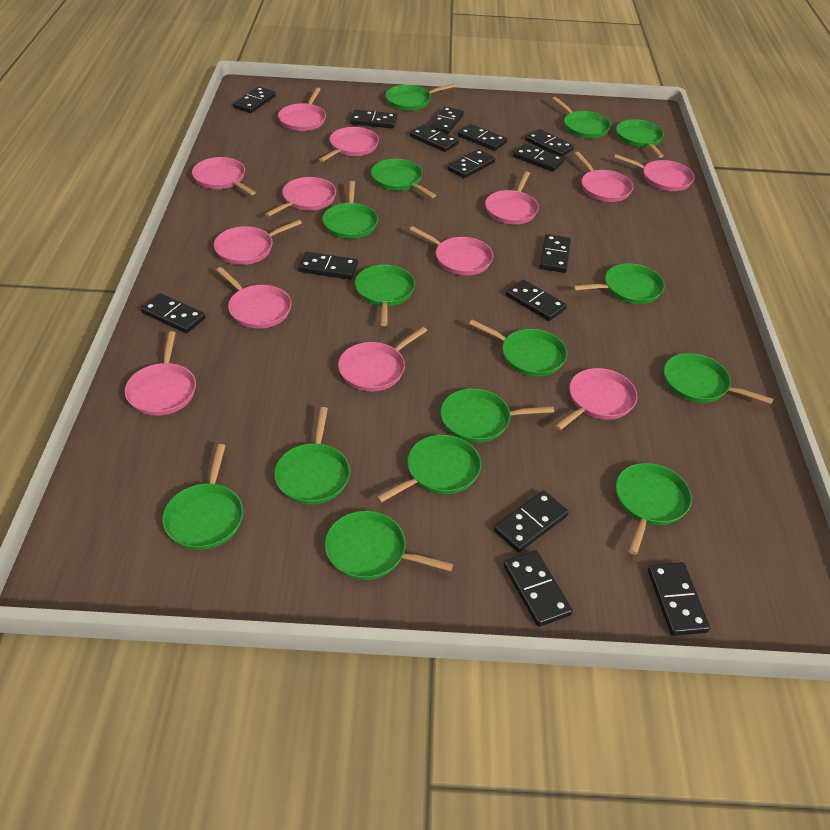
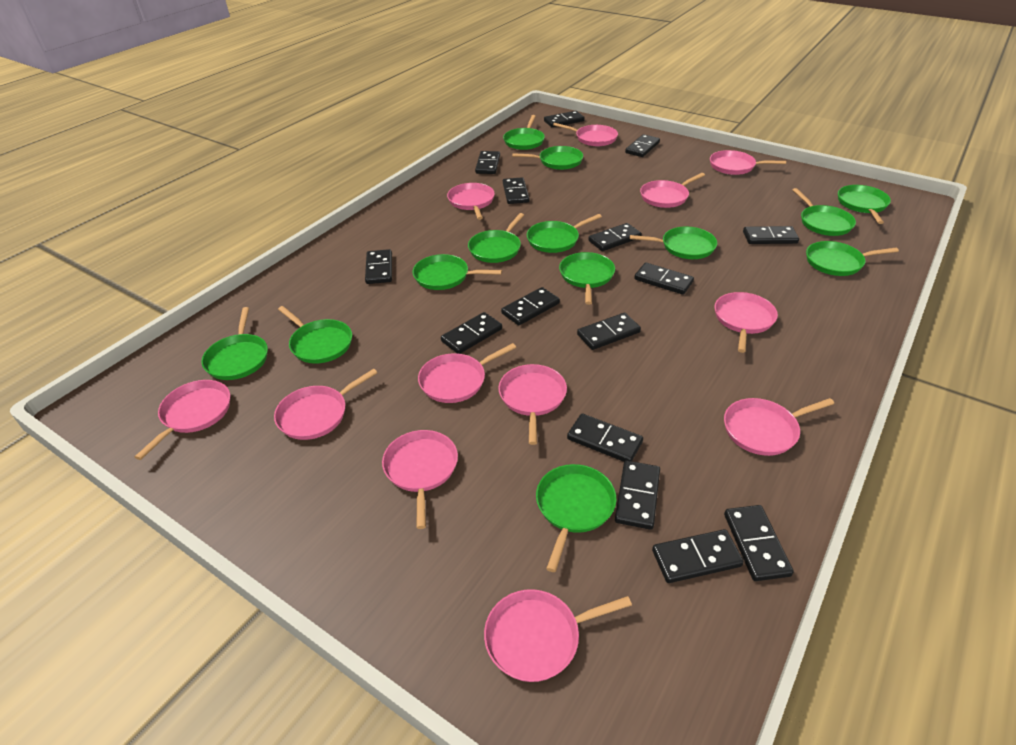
green pan: [163,444,243,550] [274,407,350,504] [322,181,378,239] [325,511,453,580] [355,265,415,326] [371,159,436,198] [376,435,481,503] [385,84,456,111] [441,388,554,443] [469,320,567,376] [552,97,611,138] [573,263,665,304] [616,119,664,158] [616,463,692,555] [664,353,773,404] = 15 -> [201,307,268,380] [278,306,352,364] [413,254,502,290] [468,213,524,263] [503,115,545,150] [512,146,583,170] [527,214,602,253] [536,464,617,572] [559,252,615,305] [630,226,717,259] [793,188,856,236] [806,241,899,276] [838,185,891,224] = 13
pink pan: [125,331,196,416] [192,157,256,195] [214,220,302,265] [216,267,292,329] [265,177,336,217] [278,87,326,131] [319,127,379,162] [338,327,427,391] [409,226,493,275] [485,171,539,224] [555,368,637,430] [574,152,633,202] [614,154,695,191] = 13 -> [135,380,230,460] [274,369,378,440] [382,430,458,529] [418,343,516,403] [447,183,495,220] [484,589,632,682] [498,364,567,445] [553,123,618,146] [640,173,705,208] [710,150,786,175] [715,292,778,353] [724,398,834,456] = 12

